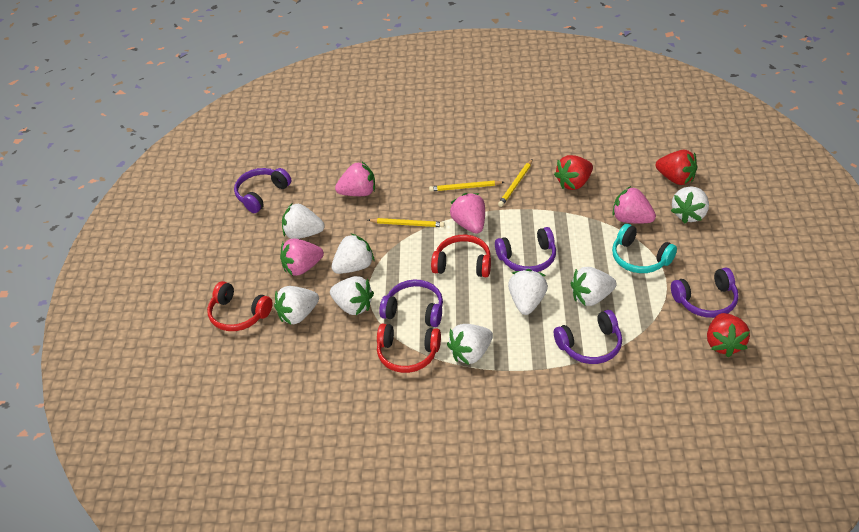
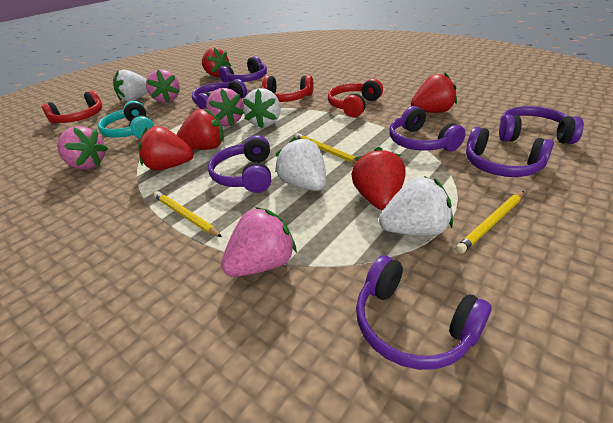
purple headphones: [234,168,291,213] [379,279,443,327] [495,227,556,272] [554,310,622,364] [671,267,739,318] = 5 -> [192,79,247,109] [208,135,271,193] [219,56,267,83] [356,255,492,370] [389,106,466,151] [466,127,554,177] [499,106,584,144] = 7
red strawberry: [554,155,593,190] [656,150,698,185] [707,313,750,357] = 3 -> [138,126,194,170] [176,108,224,150] [202,47,231,77] [351,147,405,210] [411,73,457,113] = 5
white strawberry: [274,286,319,324] [282,204,325,239] [330,276,374,315] [332,233,374,274] [447,324,493,365] [508,269,548,315] [570,267,616,306] [671,186,709,224] = 8 -> [113,70,148,102] [243,88,281,129] [275,137,326,191] [379,176,453,236] = 4

